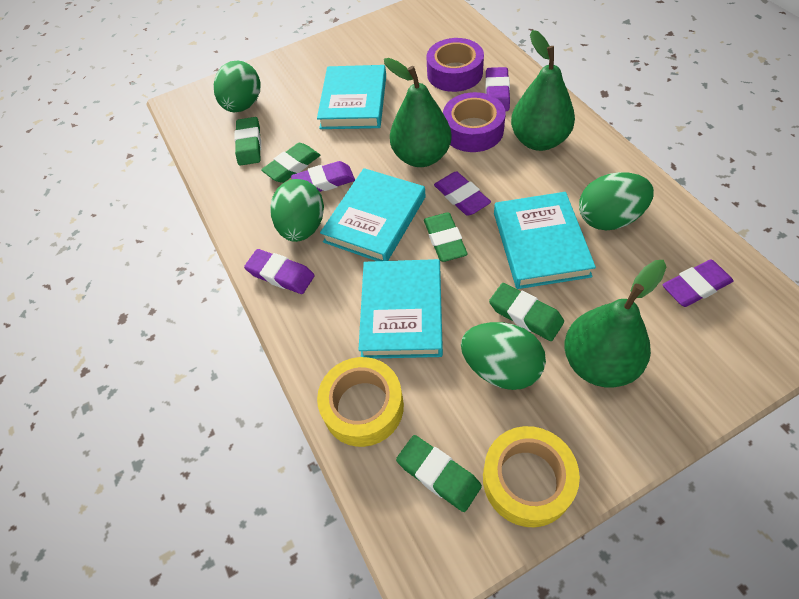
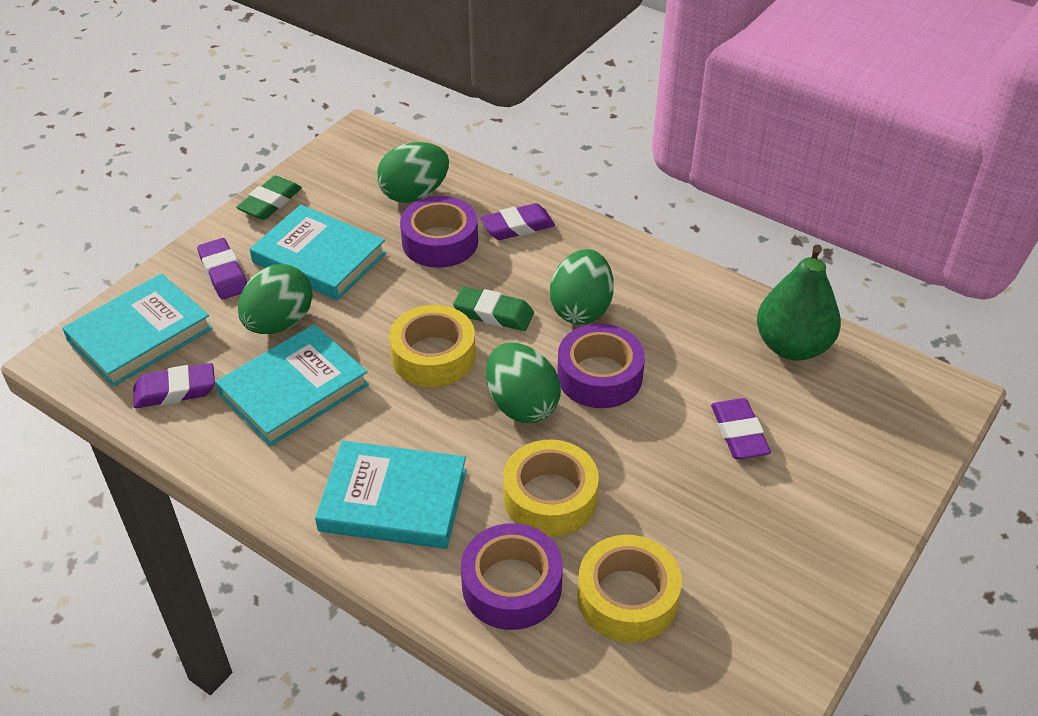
green eraser: [234,117,261,166] [261,143,320,183] [396,435,482,512] [424,212,468,262] [489,283,564,341] = 5 -> [236,175,302,220] [453,286,534,331] = 2
green pear: [384,58,452,167] [511,30,575,151] [564,260,666,388] = 3 -> [757,244,841,361] = 1
purple eraser: [244,249,315,294] [291,161,355,192] [434,171,491,216] [485,67,510,111] [663,259,733,307] = 5 -> [133,363,215,408] [197,238,247,299] [480,203,555,240] [711,398,771,459] = 4
purple tape: [426,38,484,92] [443,92,506,152] = 2 -> [400,196,478,268] [461,523,563,630] [557,324,645,408] = 3
yellow tape: [317,357,404,447] [483,426,580,527] = 2 -> [389,305,476,387] [503,440,599,537] [578,535,682,643] = 3

